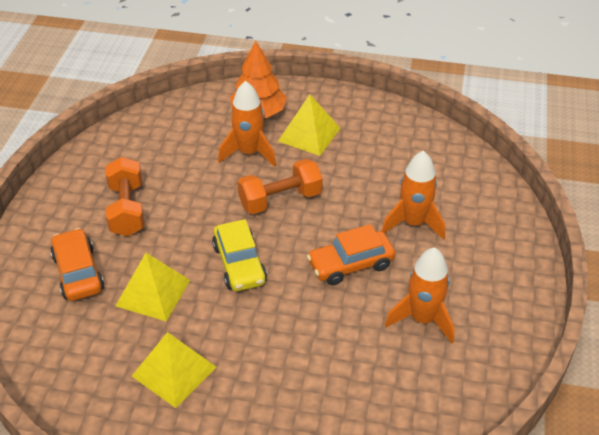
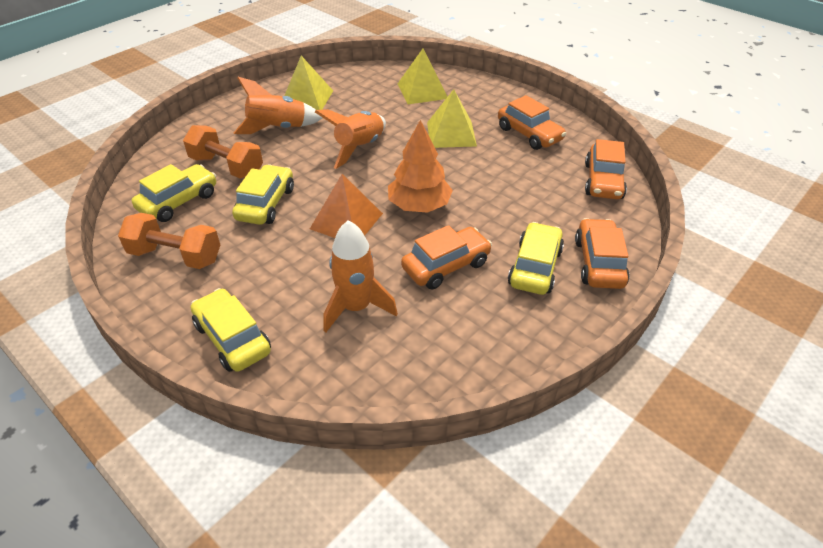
orange car: [50,228,104,301] [307,224,395,285] = 2 -> [401,225,492,289] [498,95,566,150] [575,218,629,289] [585,139,627,199] = 4
orange pyramid: none = 0 -> [310,174,383,238] = 1
yellow car: [212,219,267,291] = 1 -> [132,164,216,222] [191,288,271,372] [232,164,294,225] [508,222,564,295] = 4

